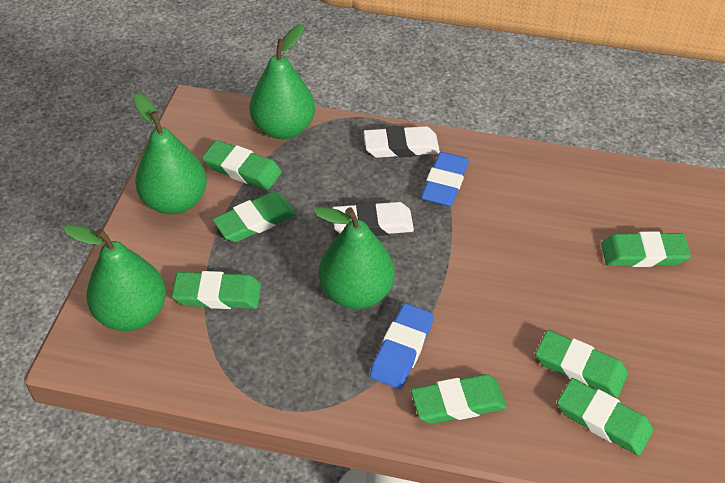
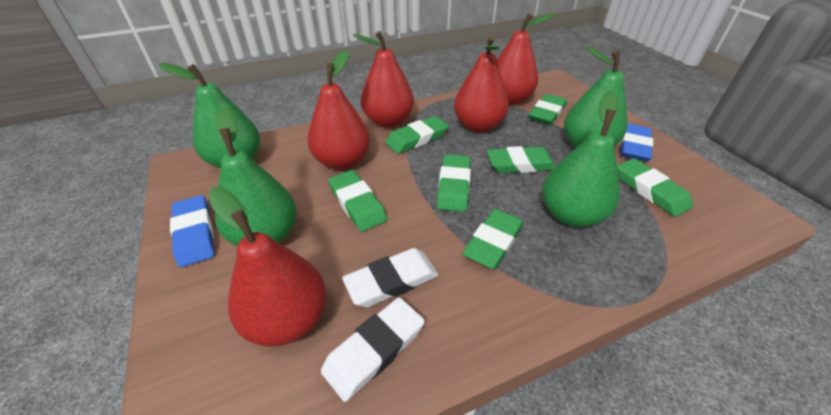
red pear: none = 0 -> [208,187,326,347] [308,50,370,170] [353,31,414,127] [454,36,509,133] [497,13,555,105] = 5

